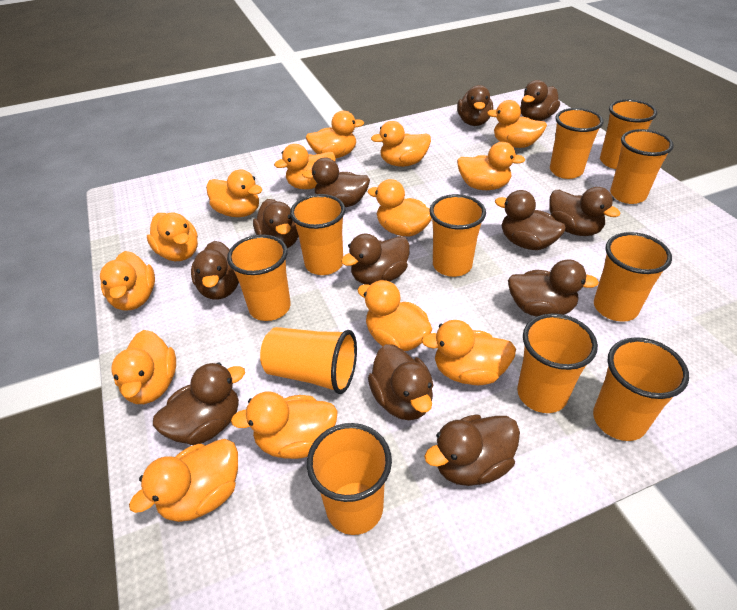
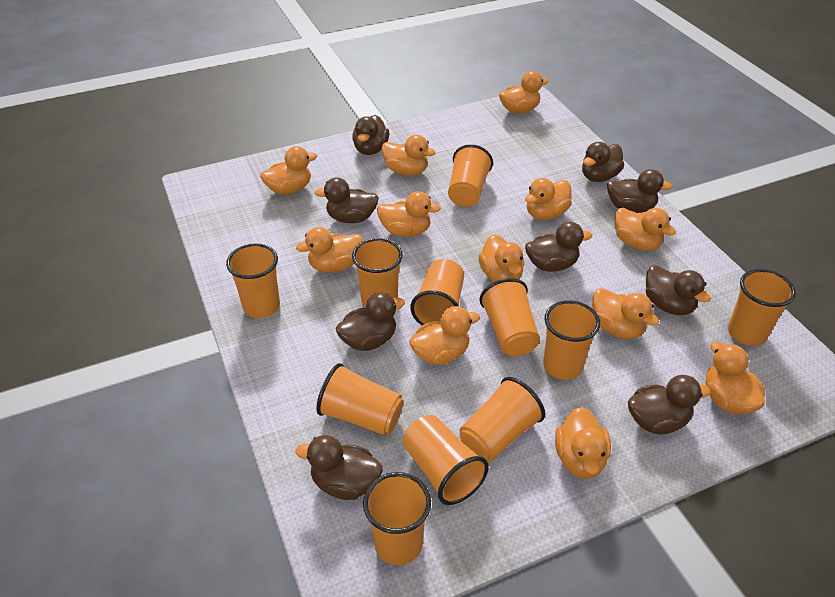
brown duck: [153,363,245,445] [191,241,239,300] [253,199,299,248] [302,158,370,207] [341,234,410,285] [368,344,433,420] [424,414,520,486] [457,85,493,126] [495,190,566,250] [508,259,599,317] [520,80,560,121] [549,187,620,236] = 12 -> [295,435,383,500] [314,177,379,223] [336,292,405,351] [352,115,389,155] [525,222,592,272] [582,142,624,182] [607,169,673,213] [628,375,711,434] [646,265,711,315] = 9
orange duck: [100,251,155,311] [111,330,176,404] [129,439,238,522] [147,212,198,261] [206,170,263,217] [231,392,338,459] [274,144,336,189] [306,111,364,158] [358,280,432,351] [368,179,432,236] [371,121,431,167] [421,320,516,385] [457,142,525,190] [487,100,547,148] = 14 -> [260,146,317,195] [296,227,362,273] [377,191,441,237] [381,135,436,176] [409,306,480,365] [478,234,524,282] [499,71,549,114] [525,178,572,220] [555,407,611,479] [592,288,659,339] [615,208,676,251] [706,342,765,414] = 12

